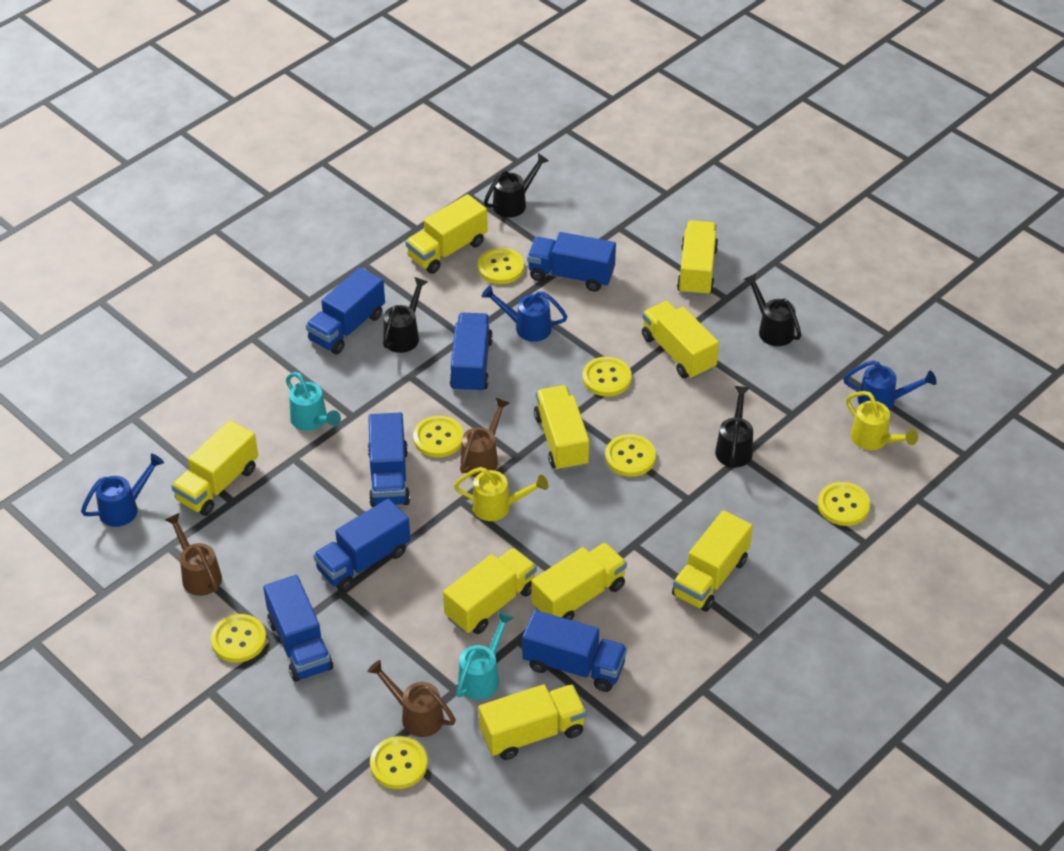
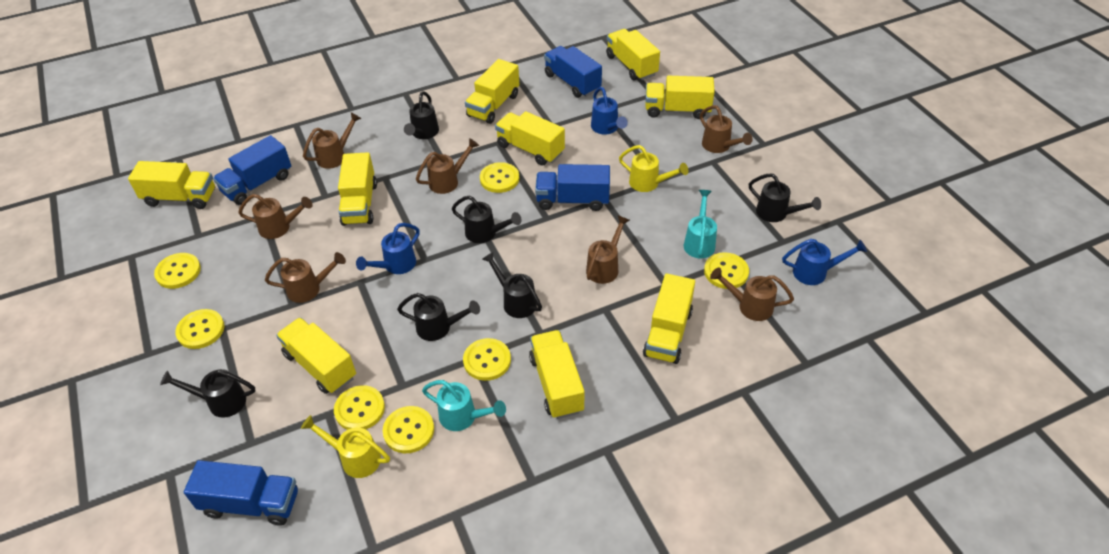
black watering can: [383,277,428,353] [484,153,549,217] [715,386,753,467] [744,273,801,346] = 4 -> [160,369,255,418] [397,293,480,341] [404,91,439,139] [452,196,522,243] [482,252,542,318] [749,173,821,222] = 6
blue truck: [263,575,333,682] [306,267,385,354] [313,499,410,592] [368,412,410,507] [450,313,493,393] [522,610,627,692] [527,232,616,292] = 7 -> [184,460,298,526] [213,135,291,205] [535,164,610,211] [544,46,602,98] = 4
brown watering can: [165,513,222,596] [367,660,456,737] [460,398,509,477] = 3 -> [238,194,312,239] [265,252,346,303] [303,112,361,169] [416,138,479,194] [586,215,630,284] [700,105,753,153] [710,268,794,321] = 7

